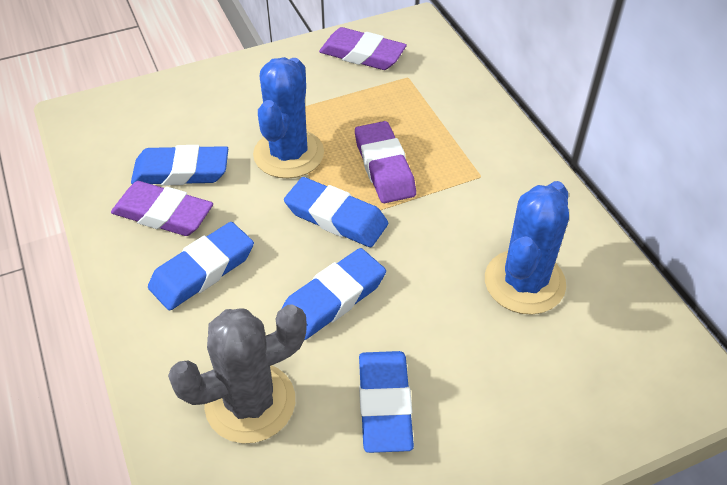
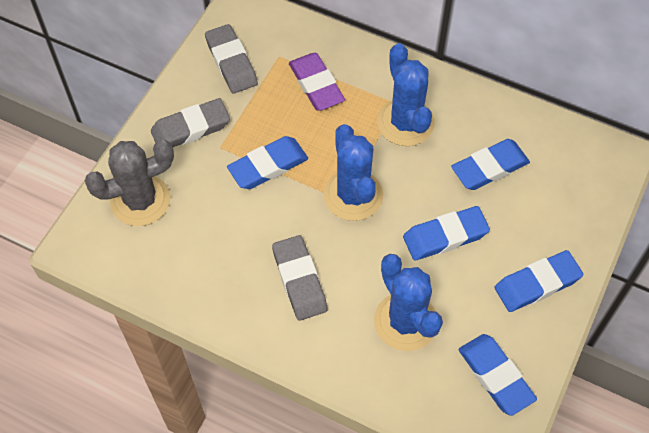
blue cactus: [253,57,324,178] [485,181,569,315] = 2 -> [323,124,383,221] [374,254,443,351] [377,43,435,146] = 3
grey eraser: none = 0 -> [151,98,230,147] [205,24,258,94] [272,235,327,321] = 3
purple eraser: [111,181,213,236] [319,27,407,70] [355,121,416,203] = 3 -> [289,53,345,111] = 1

